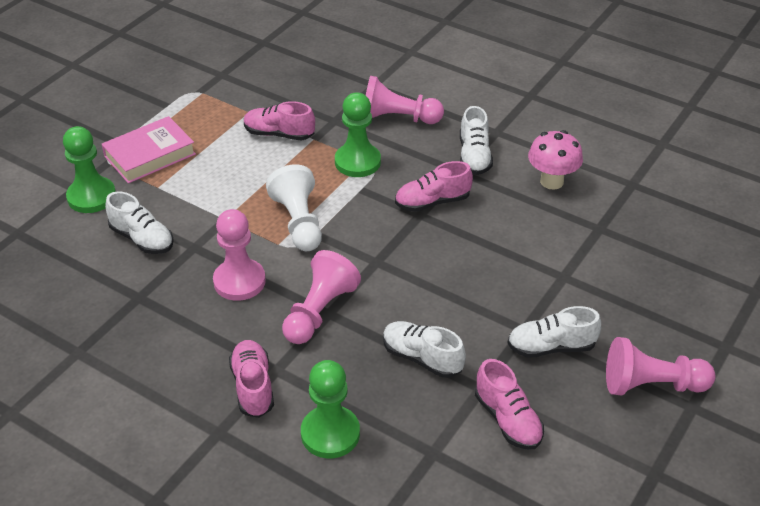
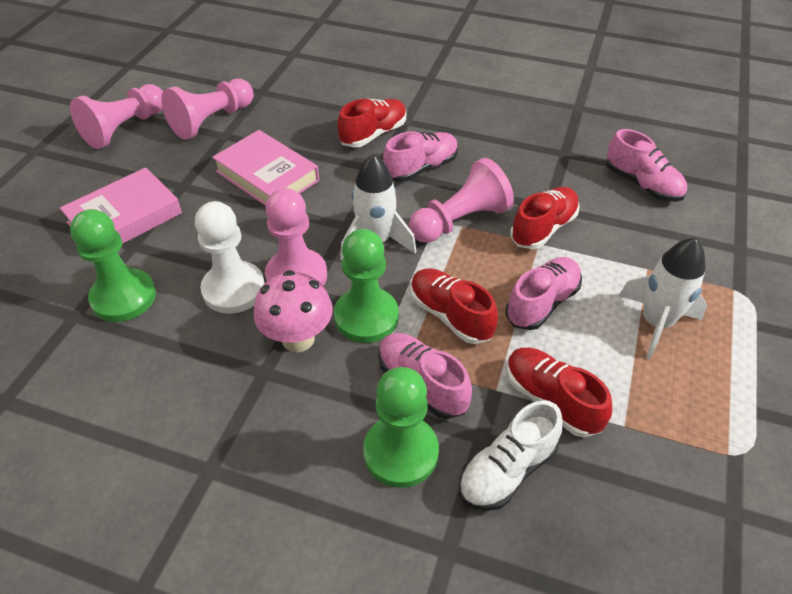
pink book: [102,116,196,184] = 1 -> [60,167,182,244] [212,130,319,206] = 2
red shoe: none = 0 -> [337,99,406,148] [410,268,498,344] [507,348,612,437] [510,187,580,249] = 4
white rocket: none = 0 -> [340,154,416,261] [619,237,707,359] = 2
white shoe: [105,191,174,254] [383,321,466,378] [460,106,493,175] [508,306,601,358] = 4 -> [459,400,563,511] = 1

